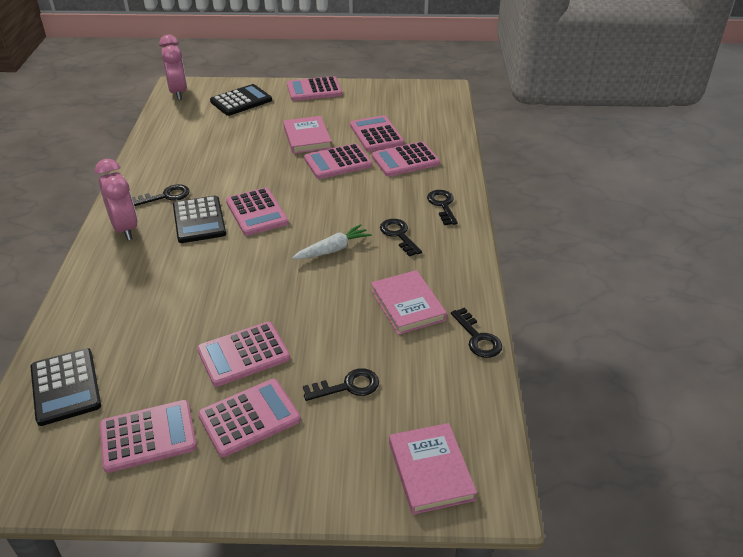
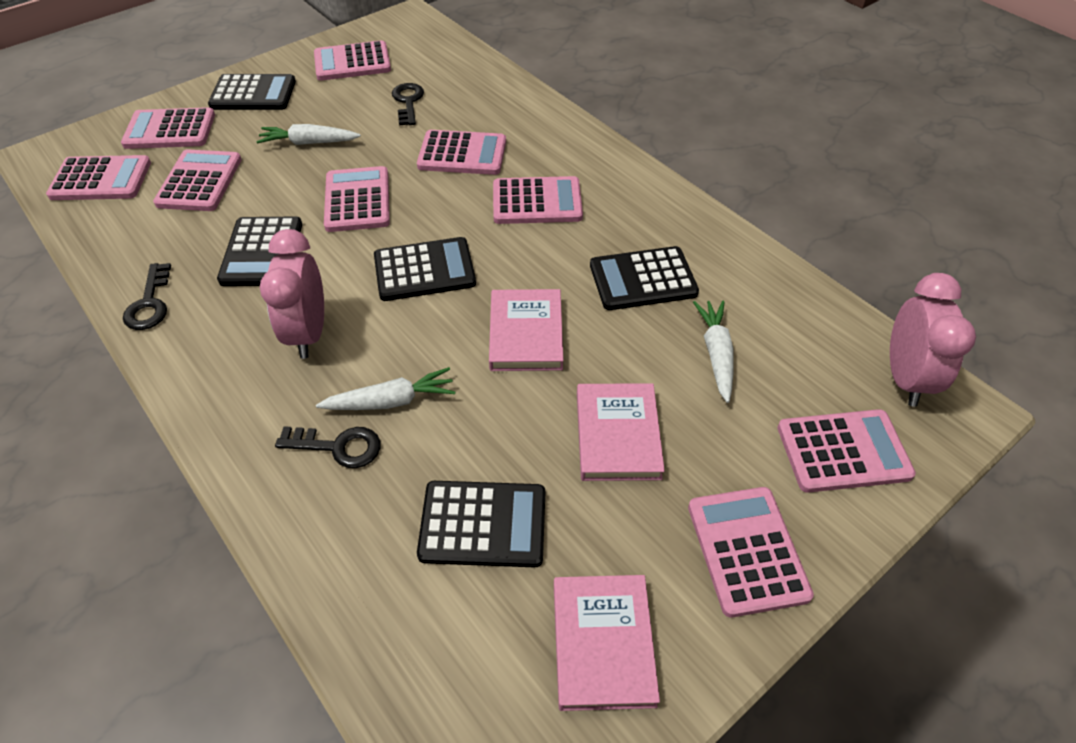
black calculator: [30,348,101,426] [173,196,226,243] [210,84,272,116] = 3 -> [208,74,296,110] [217,217,302,286] [374,237,476,301] [417,481,545,567] [590,246,699,310] = 5
black key: [132,184,190,206] [303,368,379,401] [380,219,422,257] [427,190,458,225] [451,308,502,358] = 5 -> [123,263,171,330] [275,426,381,468] [392,83,424,125] = 3
pink calculator: [100,400,197,473] [197,322,290,387] [198,379,301,457] [226,188,289,236] [287,76,342,101] [304,143,372,179] [350,115,404,152] [372,141,440,177] = 8 -> [46,155,151,200] [121,107,215,149] [153,149,242,211] [314,40,391,81] [324,166,390,232] [417,130,506,175] [493,176,583,224] [688,487,814,618] [777,409,916,493] = 9
white carrot: [292,224,372,259] = 1 -> [256,124,361,145] [316,367,455,410] [693,301,734,403] = 3

